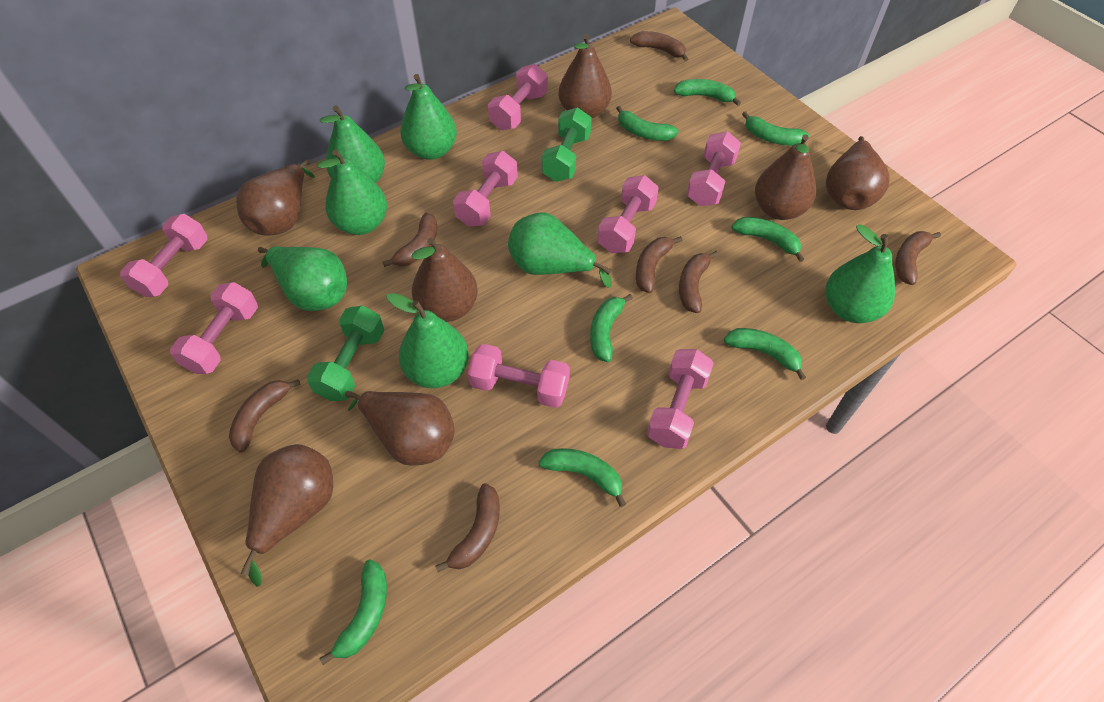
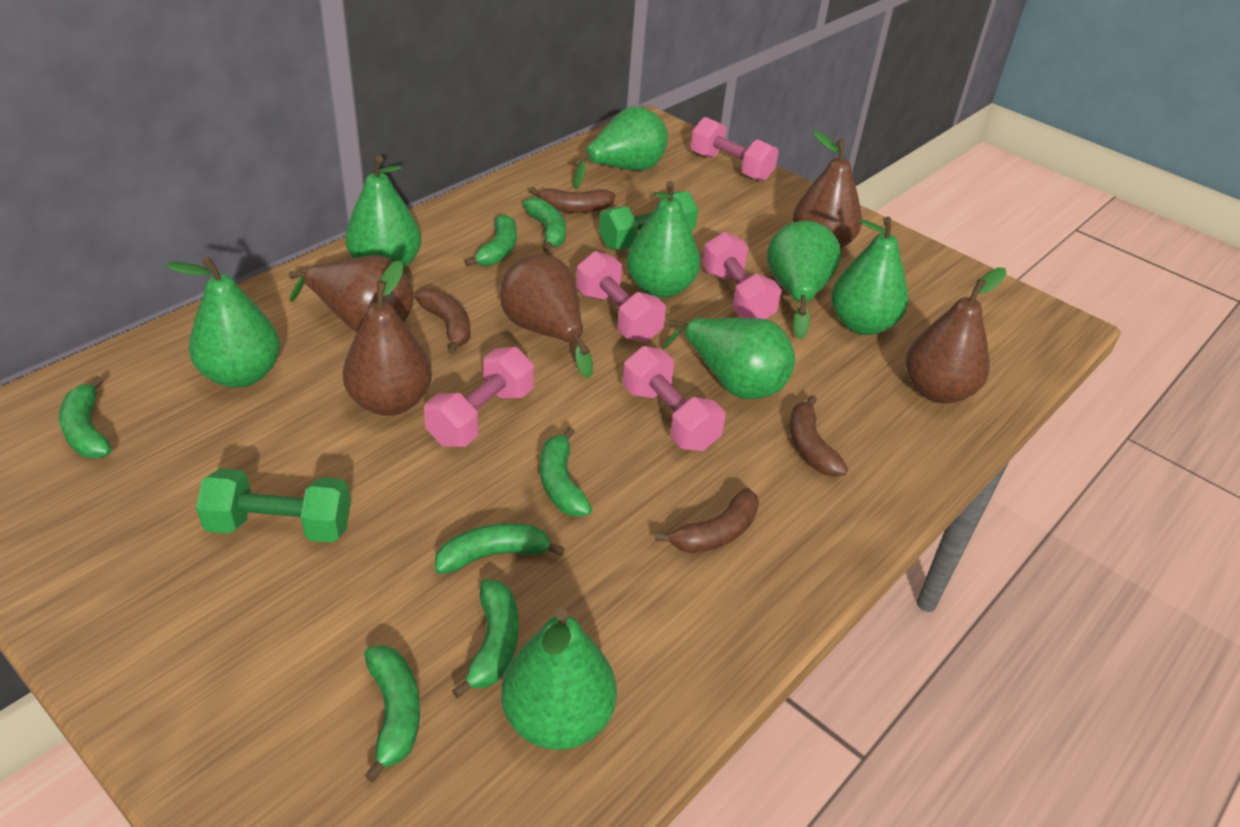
brown banana: [229,379,300,453] [382,212,437,267] [435,483,500,573] [630,31,688,62] [636,236,682,293] [679,251,718,313] [895,231,941,285] = 7 -> [414,289,470,354] [529,187,615,213] [655,488,759,553] [789,395,848,477] = 4
brown pear: [236,159,315,236] [241,444,333,587] [345,391,455,466] [411,238,478,322] [559,34,612,118] [755,134,816,220] [826,136,889,210] = 7 -> [289,255,414,332] [343,260,432,416] [500,255,593,378] [793,130,862,249] [906,268,1007,404] = 5
green banana: [320,559,387,665] [539,448,626,507] [590,294,633,362] [616,106,679,141] [674,79,741,106] [724,328,806,380] [731,217,804,262] [742,111,809,146] = 8 -> [59,376,112,458] [364,645,420,782] [435,523,565,574] [452,579,519,698] [465,214,517,267] [523,197,566,252] [540,427,592,517] = 7
green pear: [258,246,347,311] [317,149,387,235] [319,105,385,183] [386,293,469,388] [400,74,457,160] [508,213,612,288] [825,224,895,323] = 7 -> [166,256,280,388] [345,156,421,269] [501,608,617,750] [573,106,668,189] [626,181,700,298] [662,318,795,399] [767,220,841,339] [831,216,908,335] = 8
pink dumbbell: [120,214,208,297] [170,282,258,374] [453,151,518,227] [468,344,570,408] [488,64,548,130] [597,175,659,253] [647,349,714,449] [687,131,741,206] = 8 -> [424,347,534,447] [576,251,666,342] [622,346,725,451] [690,117,779,181] [702,232,782,319] = 5

